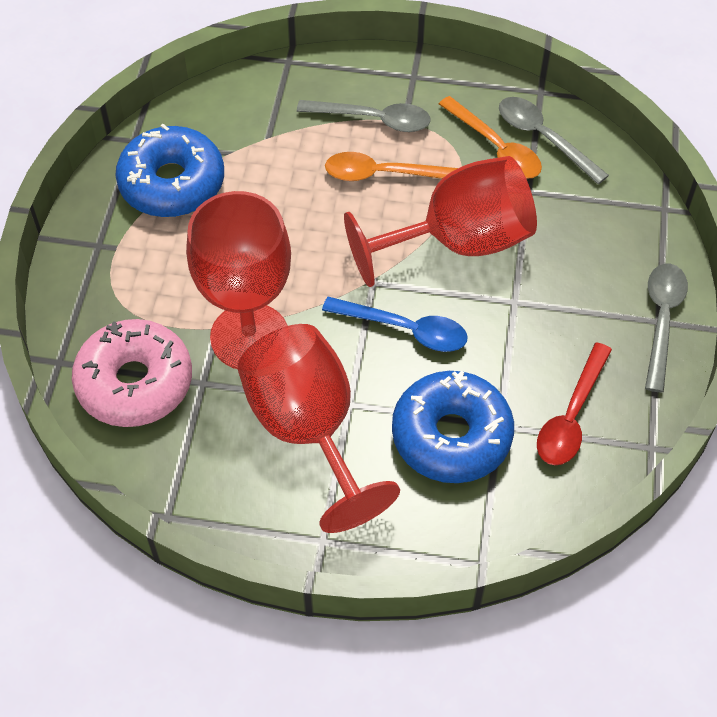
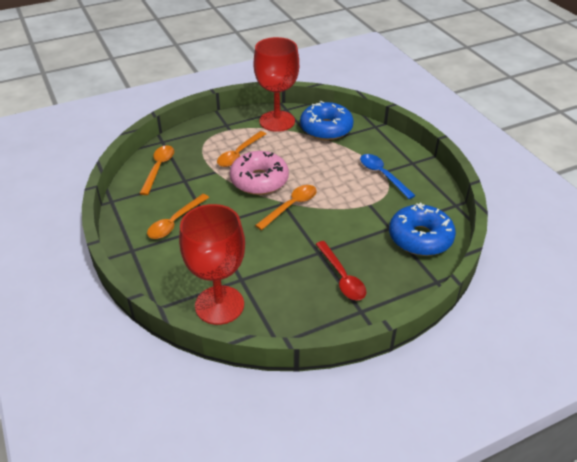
grey spoon: [297,100,431,132] [499,97,609,184] [645,264,688,393] = 3 -> none = 0
orange spoon: [325,152,458,181] [439,96,542,179] = 2 -> [139,145,174,195] [147,194,209,239] [217,131,266,167] [255,185,317,230] = 4
red goblet: [186,191,291,369] [237,324,400,533] [344,156,537,287] = 3 -> [179,204,245,325] [253,37,299,132] = 2

